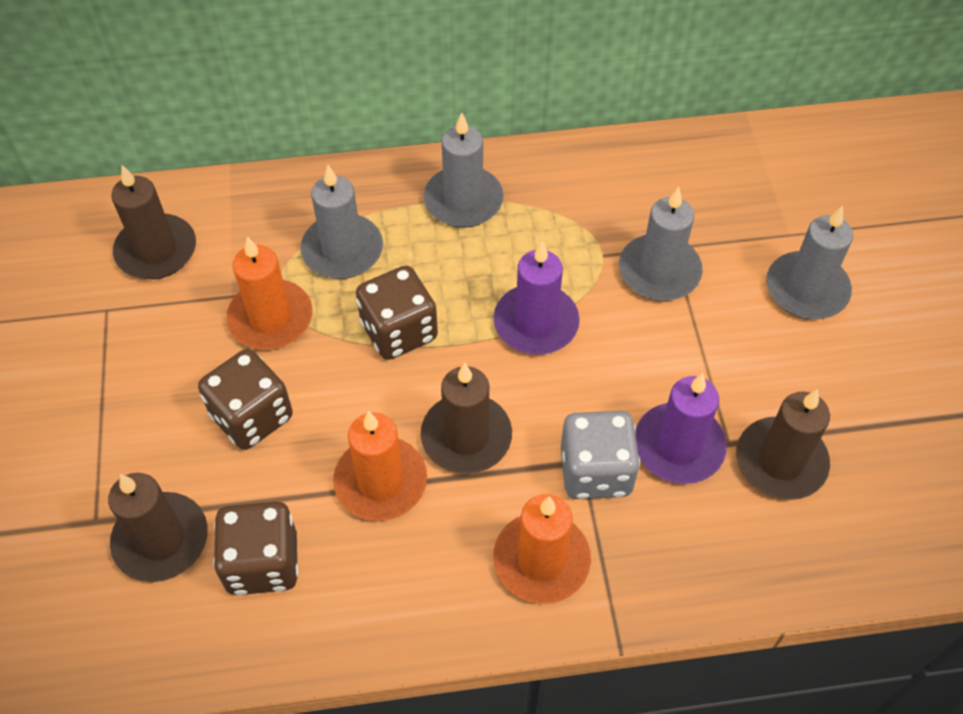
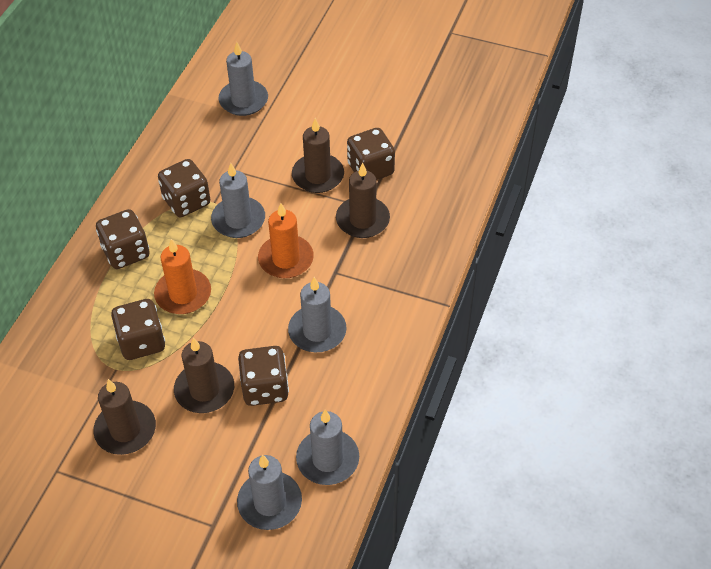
brown dice: [198,349,293,450] [213,502,299,595] [356,266,438,360] = 3 -> [96,209,150,269] [111,299,165,360] [158,159,210,217] [238,346,289,406] [347,128,395,180] = 5
grey candle: [300,165,383,279] [423,113,504,228] [619,187,703,301] [766,205,853,319] = 4 -> [211,163,265,238] [218,42,268,116] [237,455,302,530] [288,277,346,352] [296,410,359,485] = 5
grey dice: [561,411,640,499] = 1 -> none = 0
orange candle: [226,236,313,350] [333,411,427,521] [493,494,591,604] = 3 -> [154,239,211,314] [258,203,314,278] = 2
purple candle: [493,241,580,355] [635,373,727,484] = 2 -> none = 0

